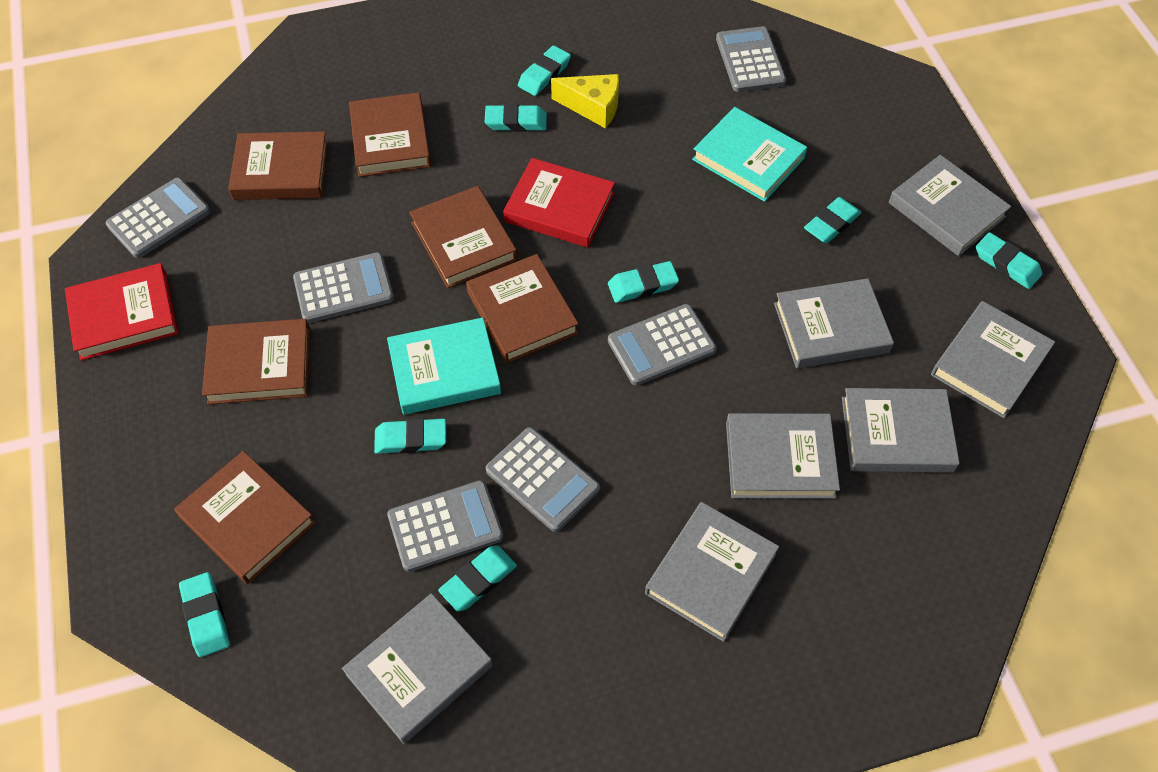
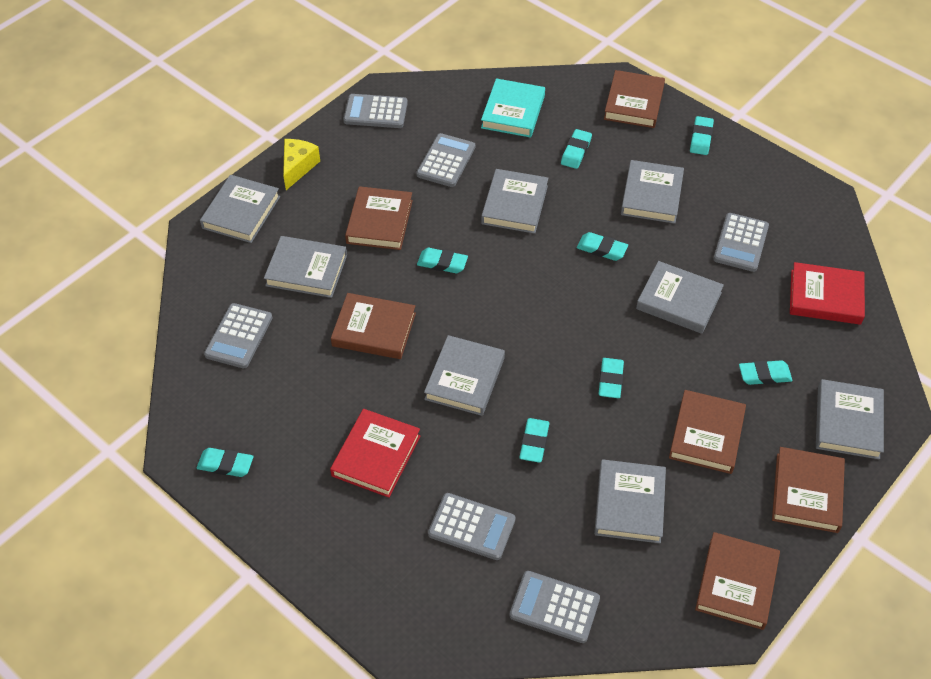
grey book: [342,593,493,744] [645,502,779,642] [726,413,840,499] [774,278,894,368] [842,388,960,473] [889,155,1011,256] [931,301,1055,418] = 7 -> [200,175,280,243] [264,236,347,298] [424,335,505,416] [481,169,548,234] [594,459,666,543] [621,160,684,224] [636,261,724,334] [816,379,884,459] = 8
turquoise book: [387,317,501,415] [692,107,807,202] = 2 -> [481,78,545,138] = 1

